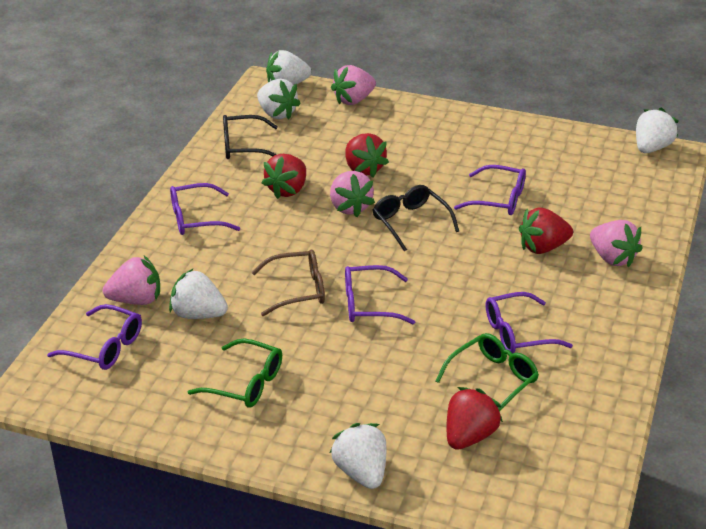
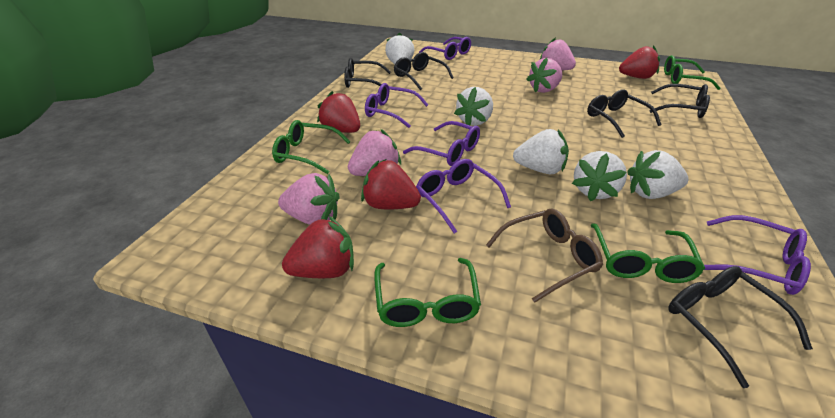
black glasses: [223,115,278,159] [373,185,459,252] = 2 -> [344,58,391,88] [394,52,454,90] [587,89,662,138] [650,84,710,118] [668,266,813,388] = 5
green glasses: [188,338,282,408] [436,333,539,412] = 2 -> [272,120,351,174] [374,258,481,327] [591,223,705,283] [664,55,720,90] = 4

